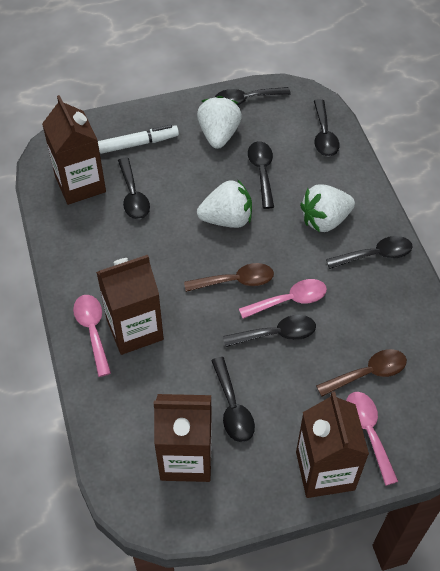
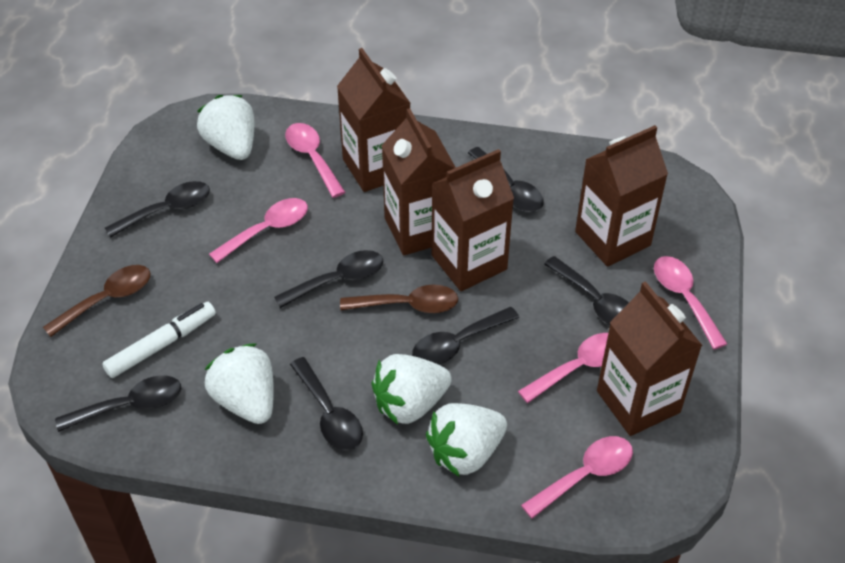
brown carton: [42,95,106,205] [96,255,164,355] [154,394,212,482] [296,391,369,498] = 4 -> [337,48,410,192] [382,108,456,255] [432,149,514,291] [575,125,668,267] [597,281,703,436] = 5
pink spoon: [73,295,111,377] [239,279,327,319] [346,392,398,486] = 3 -> [209,198,308,263] [285,123,345,198] [518,333,608,403] [521,436,633,519] [654,256,727,349] = 5
white strawberry: [197,96,242,149] [197,179,252,228] [300,184,355,232] = 3 -> [197,95,254,160] [205,343,274,424] [371,354,452,425] [426,403,507,477] = 4

